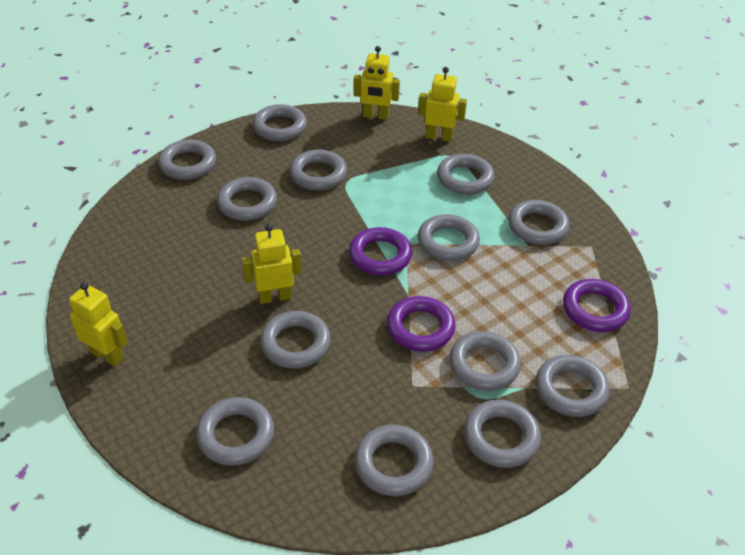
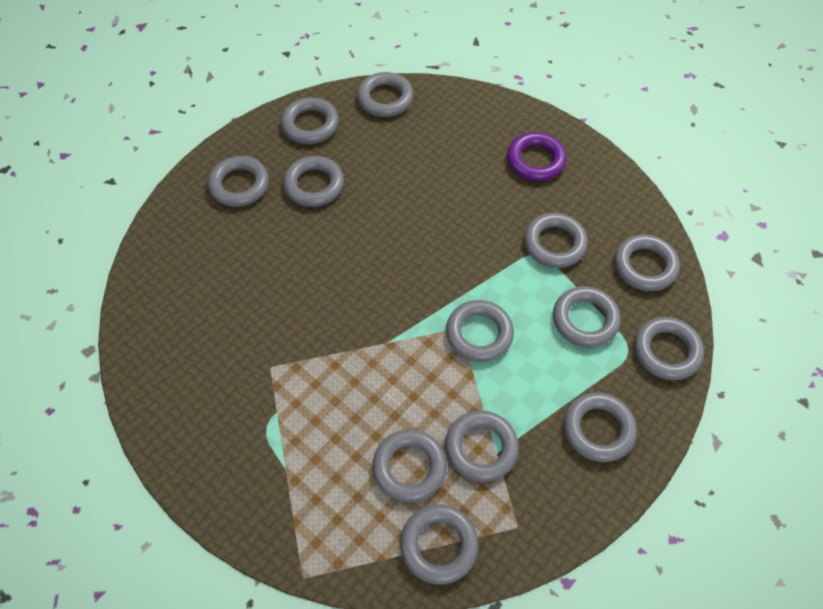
purple ring: [349,227,412,276] [387,296,456,352] [563,279,631,332] = 3 -> [507,132,567,181] = 1
yellow robot: [69,282,128,367] [242,224,302,304] [354,46,400,120] [418,67,467,142] = 4 -> none = 0

